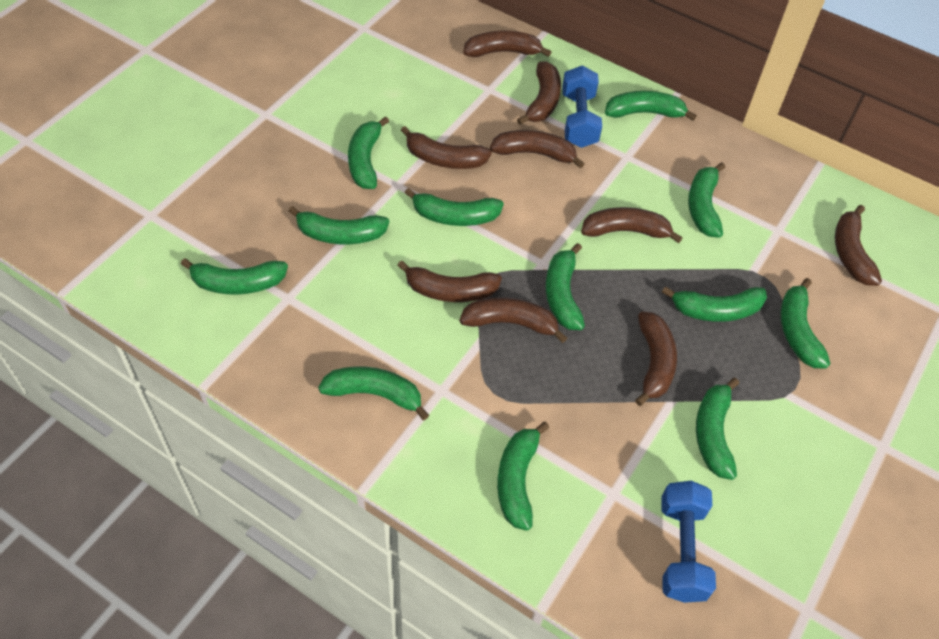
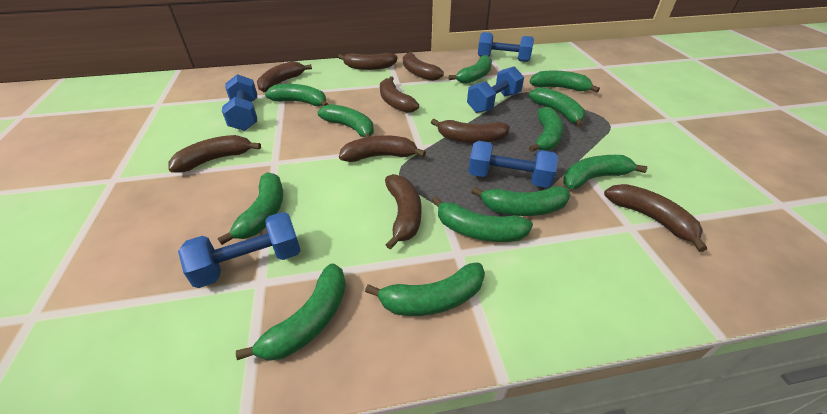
blue dumbbell: [562,66,602,148] [661,481,716,603] = 2 -> [178,212,301,288] [222,74,257,131] [467,66,524,113] [468,141,558,188] [478,32,534,62] = 5

